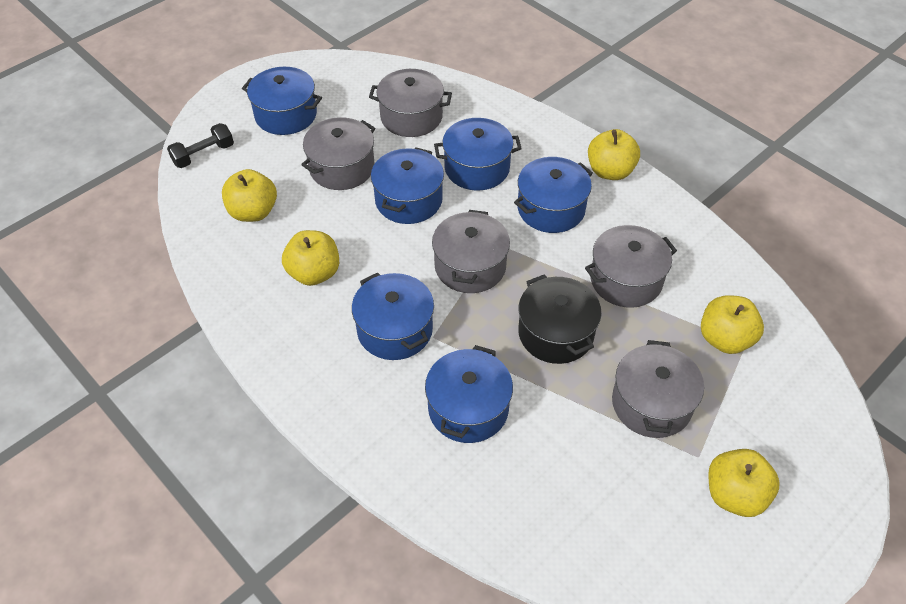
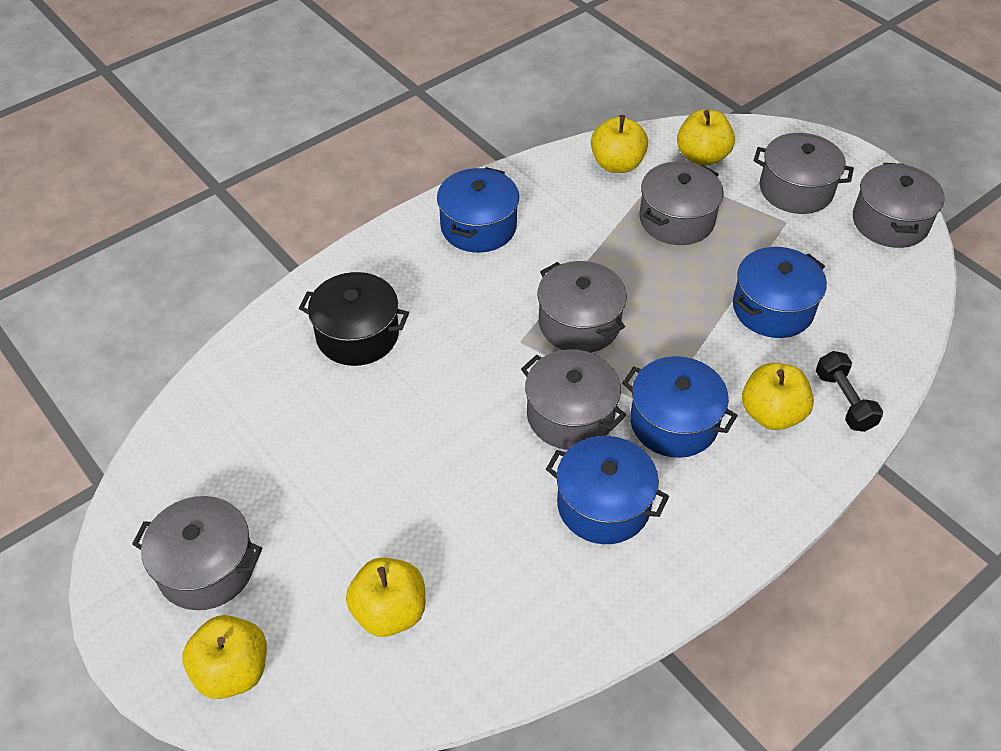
blue pot: [242,67,322,135] [352,273,434,360] [371,147,444,224] [425,345,513,443] [434,118,522,190] [514,157,593,233] = 6 -> [437,167,519,253] [546,436,669,544] [622,356,738,458] [733,247,827,338] = 4
grey pot: [301,117,375,190] [369,69,452,137] [432,210,510,293] [585,225,677,308] [612,340,704,438] = 5 -> [132,496,262,610] [521,349,626,450] [537,261,627,353] [639,161,724,245] [754,133,854,214] [853,163,945,248] = 6

